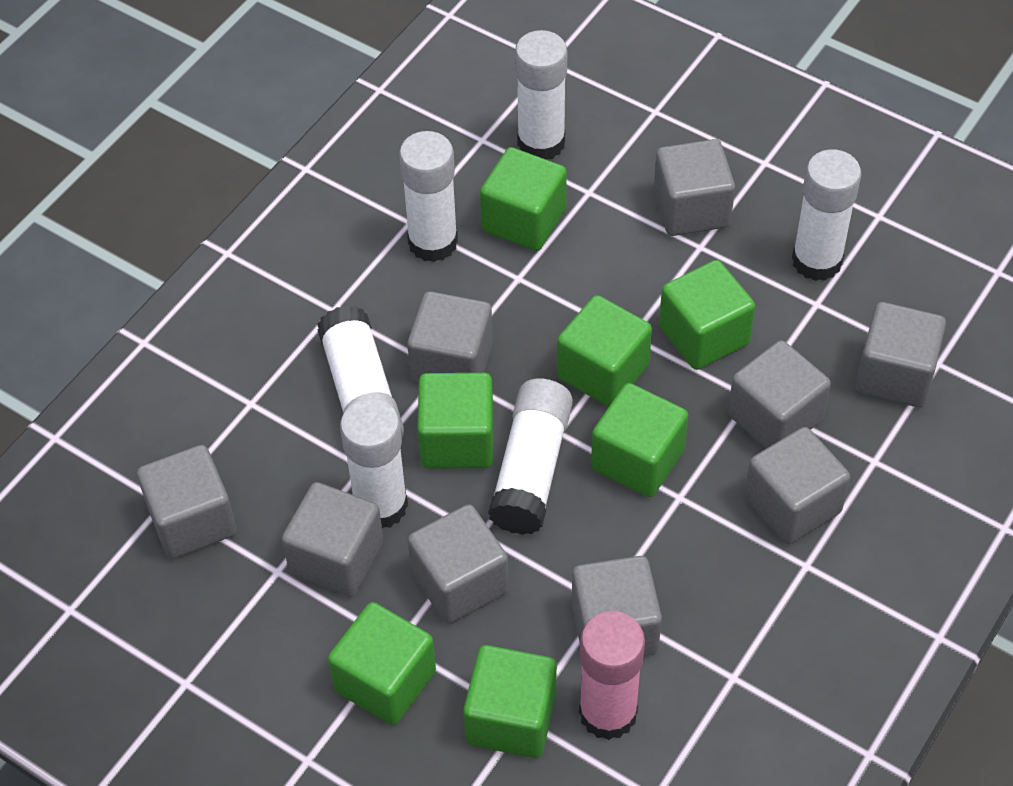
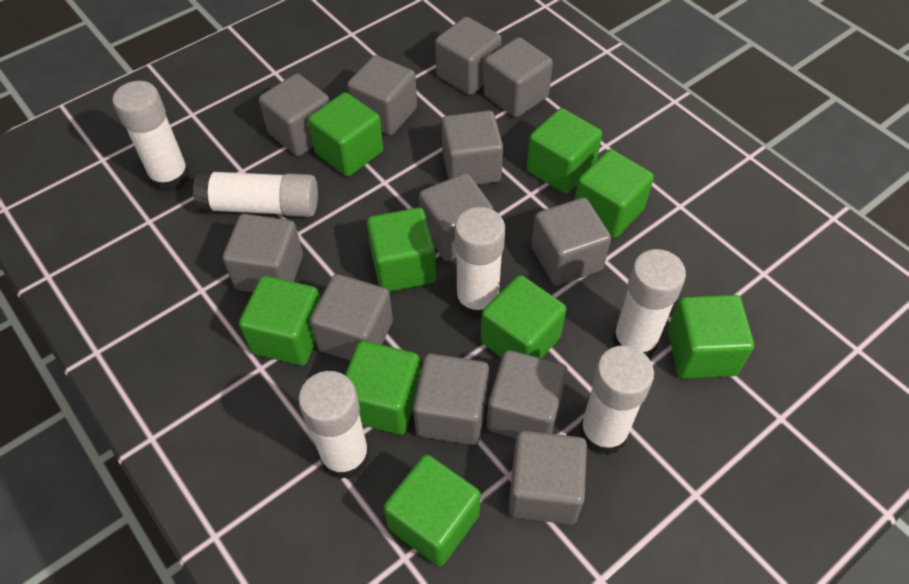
green cube: [328,602,436,725] [417,373,493,469] [463,645,557,758] [480,147,567,251] [557,295,652,407] [591,383,688,497] [659,260,755,370] = 7 -> [239,276,320,366] [308,92,383,177] [345,341,421,435] [367,207,436,292] [384,454,481,566] [481,275,566,358] [527,108,602,194] [575,149,654,238] [668,295,754,379] = 9
grey cube: [137,445,236,559] [282,482,383,597] [407,291,493,384] [408,504,509,624] [572,556,662,656] [654,139,735,236] [728,340,831,449] [744,427,850,544] [856,302,946,407] = 9 -> [223,214,303,292] [259,73,330,156] [310,274,393,361] [347,55,417,135] [413,353,489,445] [419,173,494,261] [435,17,502,95] [441,110,503,185] [484,37,553,117] [487,350,567,439] [508,430,587,525] [532,197,611,286] = 12
pink glue stick: [579,611,645,740] = 1 -> none = 0

